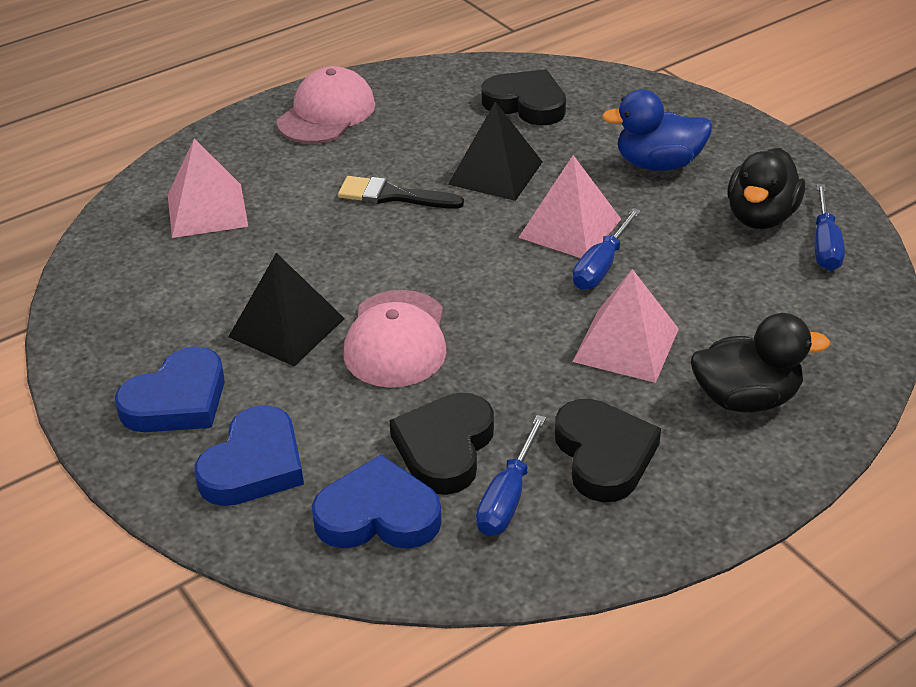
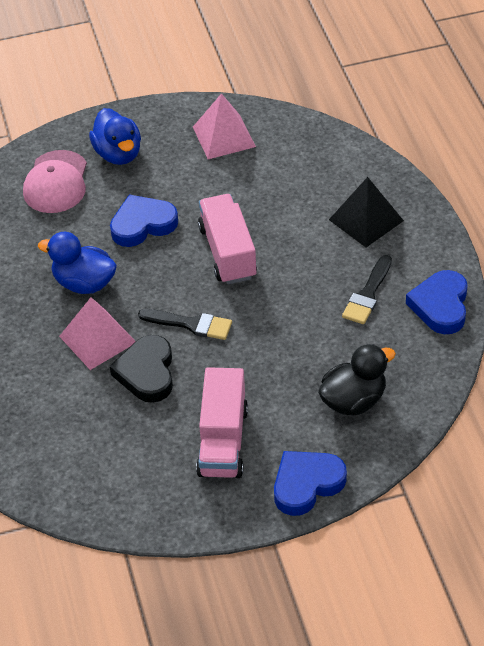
black brush: [338,176,464,209] = 1 -> [138,309,232,340] [342,255,392,324] = 2
black duck: [691,313,830,412] [727,148,805,229] = 2 -> [318,344,396,415] = 1
black heart: [389,393,494,495] [481,69,566,125] [555,399,661,502] = 3 -> [110,335,173,403] = 1
black pyramid: [228,253,345,366] [448,101,543,201] = 2 -> [329,177,404,247] = 1
blue duck: [602,89,712,171] = 1 -> [38,232,117,294] [89,108,141,165] = 2
blue screwdriver: [476,415,546,536] [573,208,641,290] [814,184,845,271] = 3 -> none = 0
pink cap: [277,66,375,143] [344,290,446,388] = 2 -> [23,150,87,213] = 1
pink pyramid: [168,138,248,238] [518,155,621,258] [572,269,679,383] = 3 -> [59,297,136,370] [193,93,256,159] = 2
pink truck: none = 0 -> [196,367,248,478] [198,194,257,284] = 2

